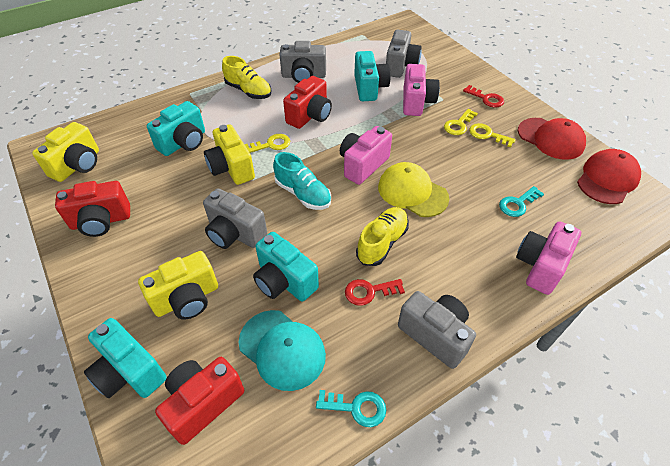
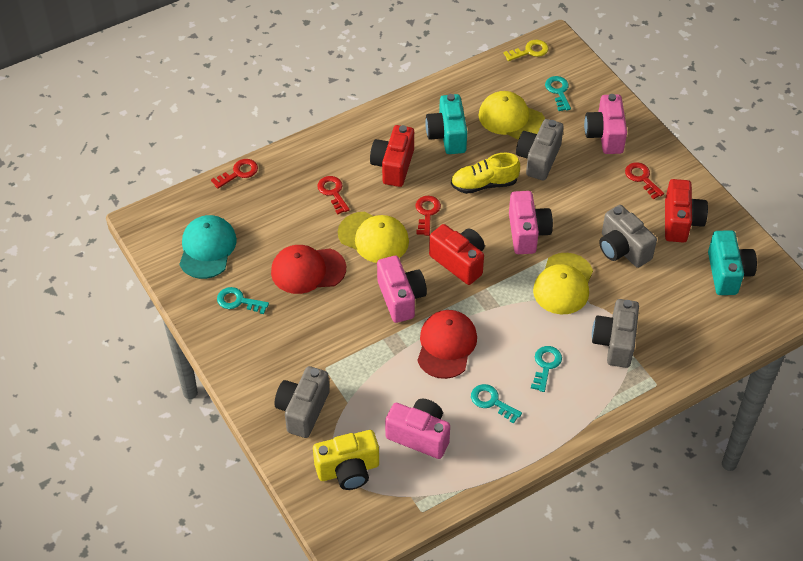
pink camera: [340,126,392,185] [403,64,440,116] [516,221,581,295] = 3 -> [377,256,427,323] [385,399,450,459] [509,191,553,254] [584,94,627,154] = 4
red key: [345,279,405,306] [463,85,504,108] = 2 -> [211,159,258,189] [317,176,350,215] [416,196,441,236] [625,162,664,200] = 4
turquoise camera: [84,318,167,398] [147,101,205,156] [253,232,319,302] [354,51,391,101] = 4 -> [425,94,467,154] [708,230,757,295] = 2
turquoise key: [316,390,386,427] [499,186,544,217] = 2 -> [217,287,269,314] [471,384,522,424] [531,346,562,392] [545,76,571,111] = 4
turquoise shoe: [273,152,331,210] = 1 -> none = 0
yellow camera: [32,122,99,182] [138,251,218,320] [204,124,255,185] = 3 -> [313,430,379,490] = 1
yellow cap: [378,162,449,217] = 1 -> [338,212,409,263] [478,91,545,140] [533,253,593,314] = 3
yellow key: [244,134,290,153] [444,109,478,135] [469,123,516,147] = 3 -> [503,40,548,61] = 1
yellow shoe: [222,56,271,99] [356,207,409,266] = 2 -> [451,153,520,194] = 1

